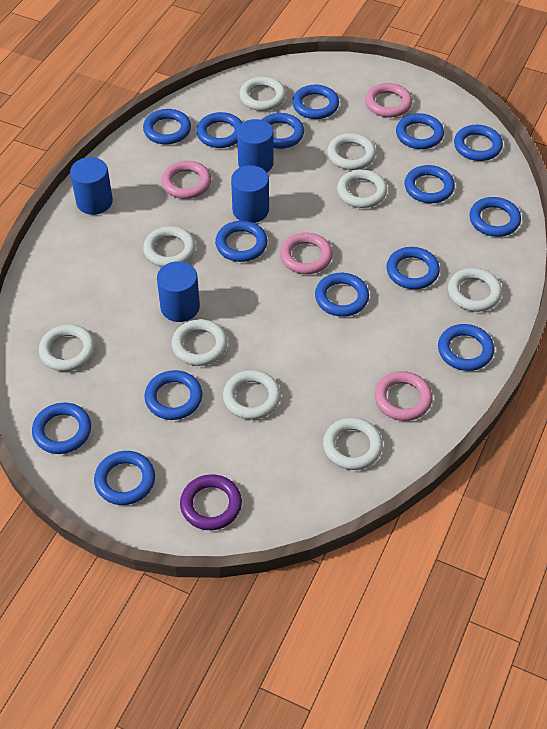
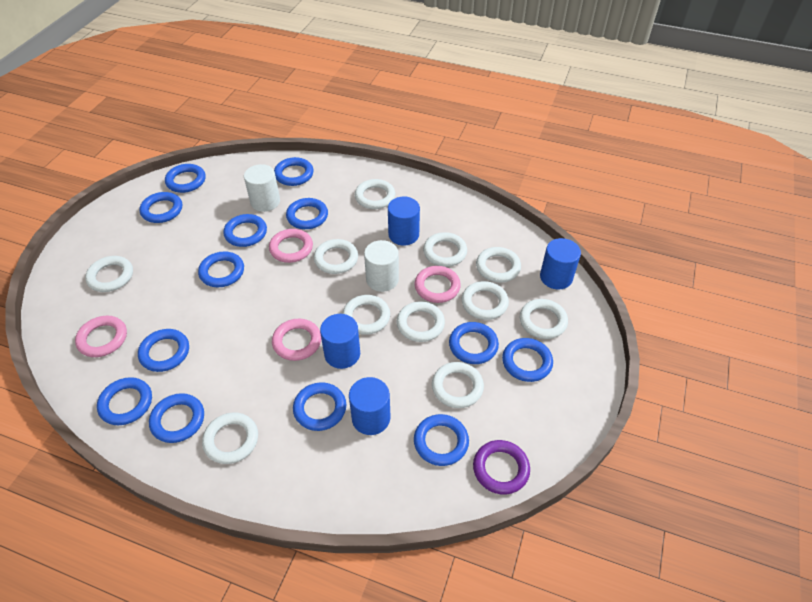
blue ring: [32,402,91,454] [94,451,155,505] [143,109,191,145] [144,370,202,420] [196,112,242,148] [215,221,267,262] [261,113,304,149] [292,84,339,119] [315,273,369,317] [386,247,440,289] [396,113,444,149] [405,165,455,203] [438,324,494,371] [454,125,503,161] [470,197,521,237] = 15 -> [97,377,152,425] [138,329,189,372] [139,192,182,223] [149,393,204,443] [165,164,206,193] [198,251,244,287] [223,214,267,247] [274,157,313,186] [286,198,328,229] [293,382,346,431] [414,414,469,466] [449,322,499,364] [502,338,553,382] = 13
white cylinder: none = 0 -> [244,164,280,212] [364,240,399,292] = 2
white ring: [39,324,95,372] [143,226,196,267] [172,319,228,366] [223,370,281,420] [239,77,286,111] [323,418,383,470] [327,133,376,170] [337,169,387,208] [448,268,502,312] = 9 -> [85,256,133,292] [202,413,258,464] [314,239,358,274] [343,295,390,335] [355,179,395,209] [397,301,445,342] [423,232,467,267] [432,362,484,408] [462,281,509,320] [476,247,521,282] [520,299,568,339] = 11

